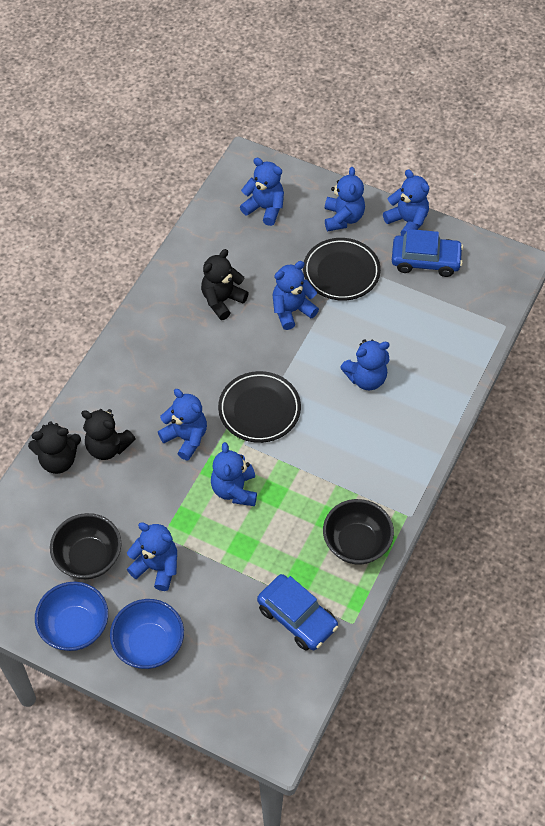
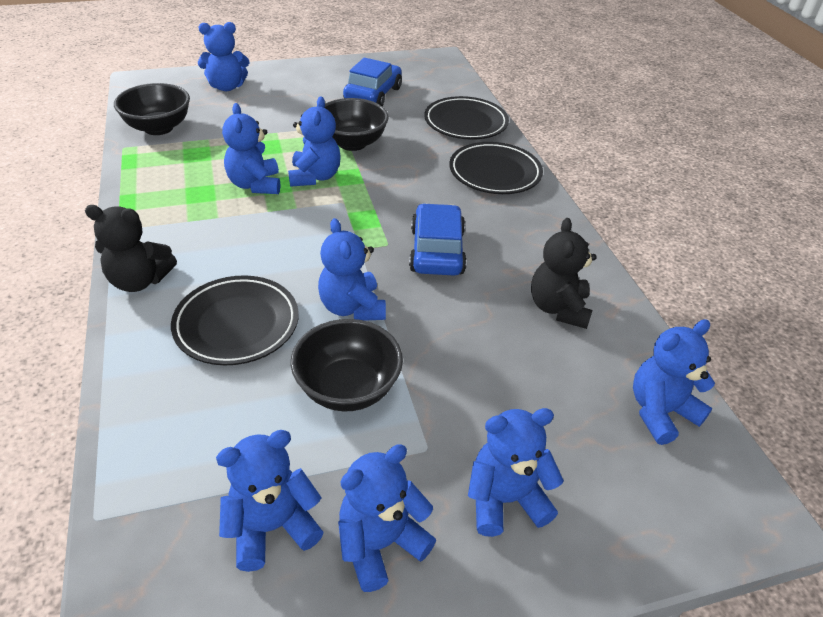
black bowl: [50,513,121,579] [323,499,394,564] = 2 -> [114,83,190,135] [291,319,403,411] [324,98,389,151] = 3
black plate: [218,371,301,443] [303,238,381,301] = 2 -> [171,275,299,365] [424,96,509,140] [449,142,543,194] = 3
black teddy bear: [28,421,81,474] [81,409,135,460] [201,249,249,320] = 3 -> [85,205,177,292] [531,218,597,329] = 2
blue bowl: [35,582,108,651] [110,599,184,669] = 2 -> none = 0

